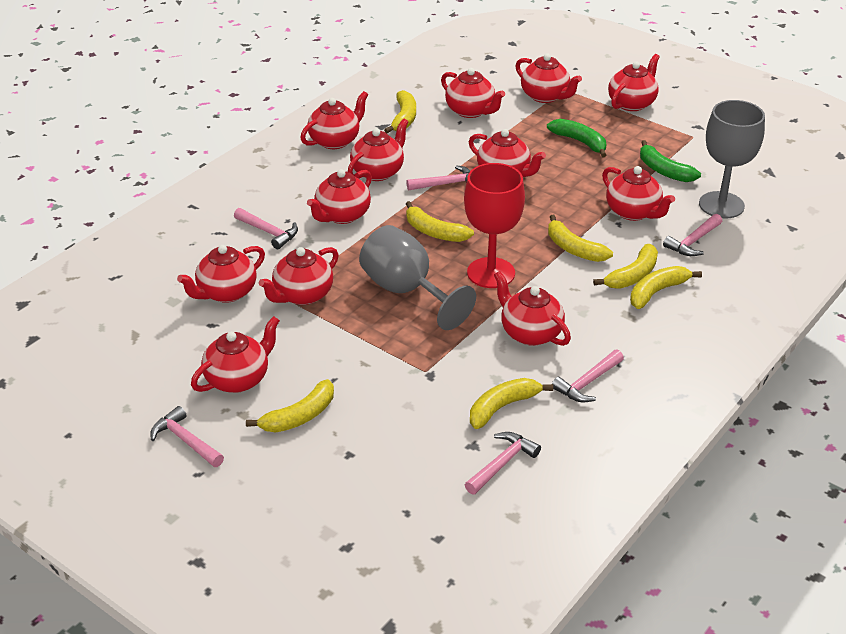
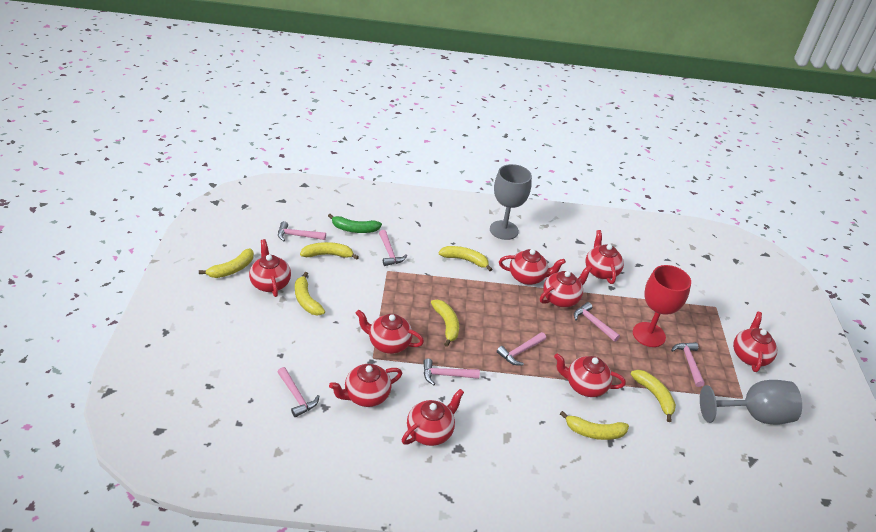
green banana: [547,119,607,158] [640,140,701,182] = 2 -> [328,214,382,233] = 1
pink hammer: [150,406,224,467] [234,208,298,249] [407,165,470,191] [465,432,541,494] [552,350,624,402] [663,214,722,256] = 6 -> [277,367,319,417] [278,221,326,241] [379,230,407,266] [423,359,480,385] [497,332,546,365] [574,302,620,342] [671,342,705,387] = 7
red teapot: [177,245,265,303] [191,316,280,393] [259,247,339,305] [300,91,368,149] [307,169,372,224] [348,119,408,181] [441,68,505,118] [469,129,546,177] [494,271,571,346] [515,53,582,103] [602,166,675,221] [608,54,660,111] = 12 -> [249,239,291,297] [329,364,402,407] [355,310,424,354] [402,389,464,446] [499,249,566,285] [540,265,592,307] [554,353,626,397] [585,230,624,284] [733,312,777,372] = 9

